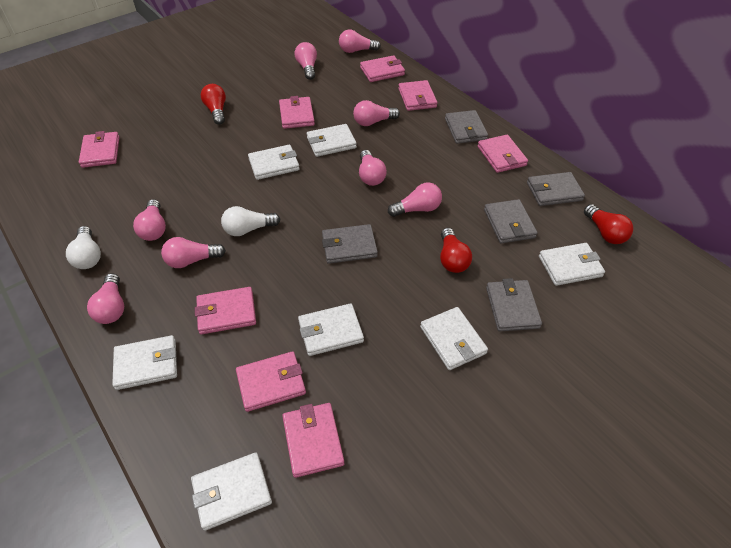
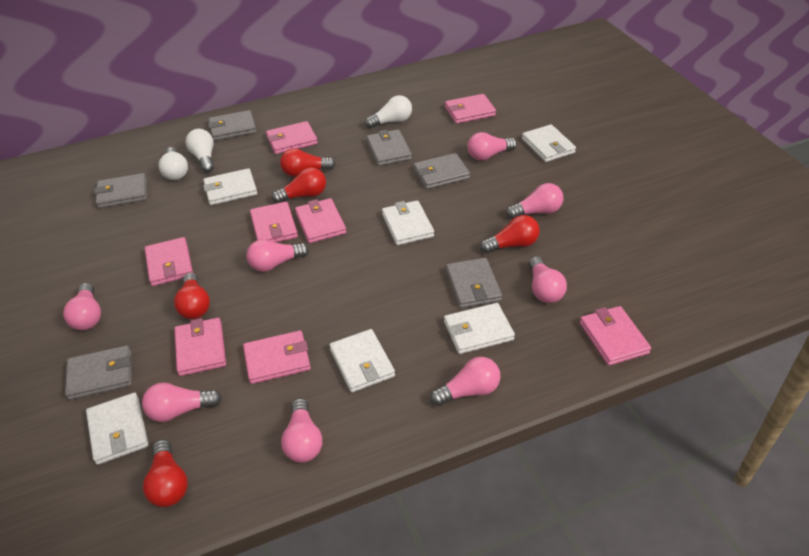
grey wallet: [322,224,378,264] [445,110,488,144] [484,199,537,243] [486,278,542,331] [527,172,585,206] = 5 -> [65,345,132,400] [94,173,147,208] [208,110,257,141] [367,129,412,166] [413,153,470,189] [446,258,502,308] = 6
red light bulb: [201,84,226,125] [440,228,472,273] [584,204,633,244] = 3 -> [143,439,188,507] [174,273,210,319] [272,167,326,203] [280,148,336,177] [480,215,540,254] = 5
white light bulb: [66,226,101,269] [221,206,280,236] = 2 -> [159,147,188,180] [185,129,214,173] [365,95,412,128] = 3
white wallet: [112,335,177,390] [191,452,272,531] [248,145,300,180] [298,303,364,356] [307,124,357,157] [420,307,488,370] [539,243,605,286] = 7 -> [86,393,148,465] [203,168,257,205] [329,329,395,392] [382,200,434,245] [444,303,515,354] [522,124,576,162] = 6

